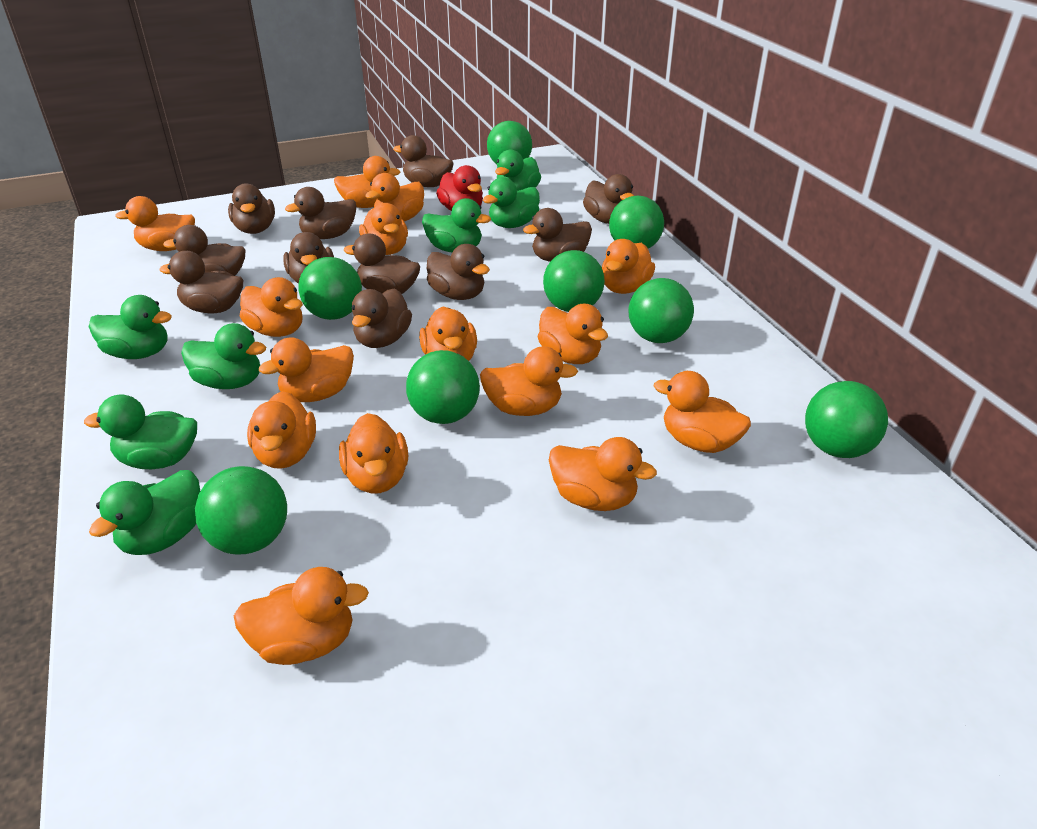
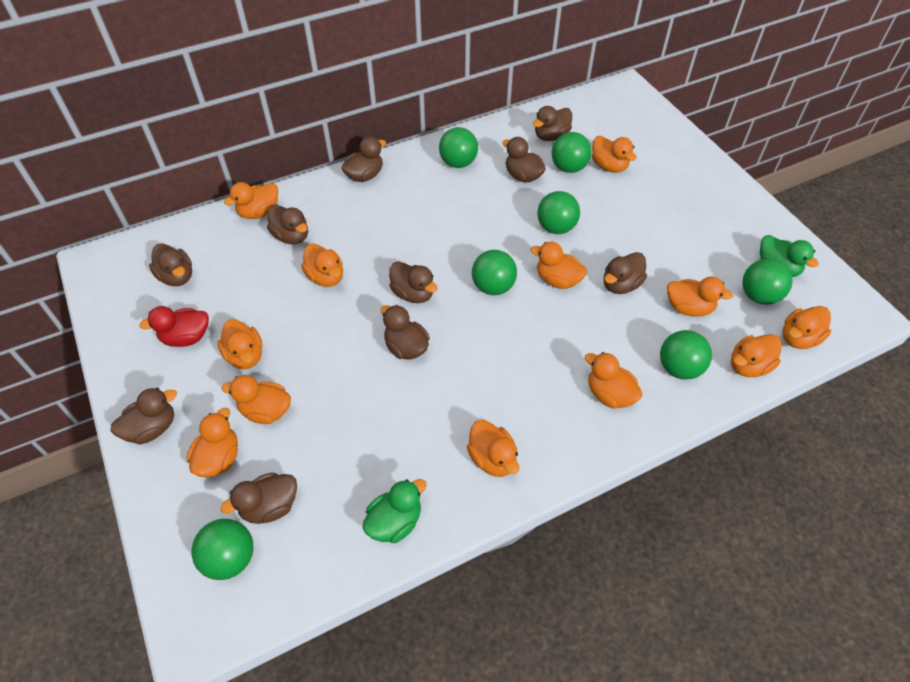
brown duck: [159,251,243,313] [163,225,245,276] [228,183,275,234] [283,232,334,283] [285,187,356,239] [344,233,420,294] [352,288,412,348] [393,135,454,187] [427,244,490,300] [523,208,592,262] [583,174,634,224] = 11 -> [111,388,177,445] [149,243,192,286] [221,472,297,524] [267,205,308,244] [341,136,386,182] [381,305,430,360] [389,261,438,303] [502,137,546,183] [533,106,572,141] [604,252,647,294] = 10
green ball: [195,466,287,555] [298,257,362,320] [406,350,480,424] [487,121,532,164] [543,250,605,312] [609,196,664,249] [629,278,694,343] [805,381,888,458] = 8 -> [191,519,254,580] [439,127,478,168] [472,250,517,295] [537,191,580,234] [552,132,592,173] [660,330,712,380] [742,259,792,305] = 7
green duck: [84,394,197,469] [89,295,172,359] [89,470,200,555] [181,323,266,389] [422,198,491,252] [483,177,540,228] [495,150,541,191] = 7 -> [362,479,427,543] [760,235,819,277] = 2
orange duck: [115,196,195,251] [234,567,369,665] [240,277,303,337] [247,391,316,469] [259,337,354,402] [334,156,400,208] [339,413,408,493] [359,203,408,255] [365,173,424,221] [419,307,477,361] [480,346,578,416] [538,304,608,364] [549,437,657,511] [602,239,655,294] [654,371,751,453] = 15 -> [187,408,238,477] [218,319,262,369] [222,375,291,424] [224,182,278,219] [301,243,343,287] [467,420,520,477] [530,242,587,289] [585,352,643,409] [592,136,637,173] [667,276,733,317] [731,334,782,377] [782,306,831,349] = 12

